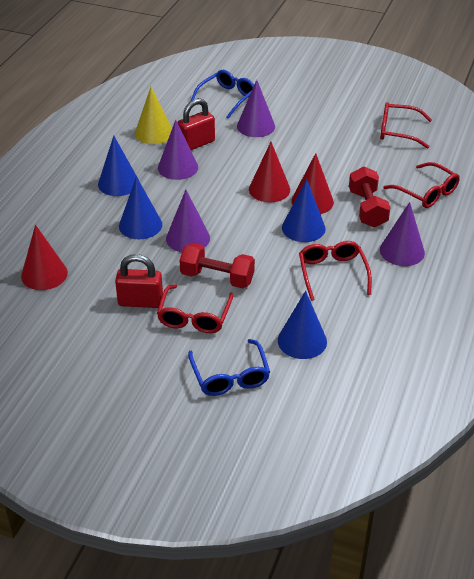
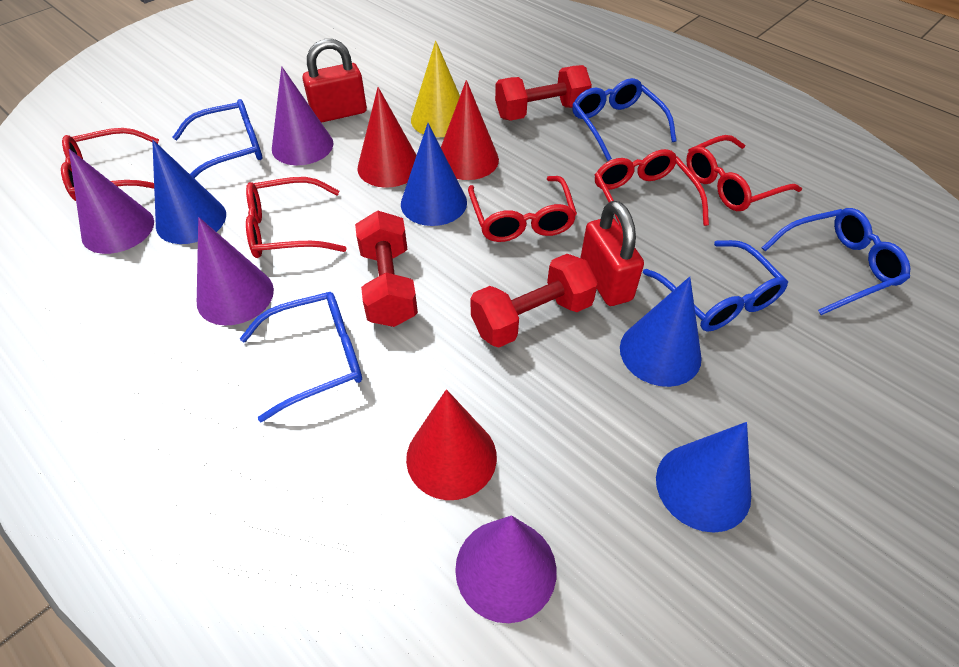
blue glasses: [188,339,270,396] [191,70,254,119] = 2 -> [173,99,262,178] [240,292,362,422] [572,78,676,161] [643,240,788,331] [762,208,910,315] = 5
red dumbbell: [180,243,255,289] [349,166,391,228] = 2 -> [355,211,418,327] [470,254,598,347] [495,65,592,121] = 3
red glasses: [157,285,233,333] [299,241,372,301] [380,102,432,149] [383,162,460,208] = 4 -> [61,128,159,201] [246,177,347,258] [468,176,577,242] [595,149,709,228] [686,135,802,211] = 5

